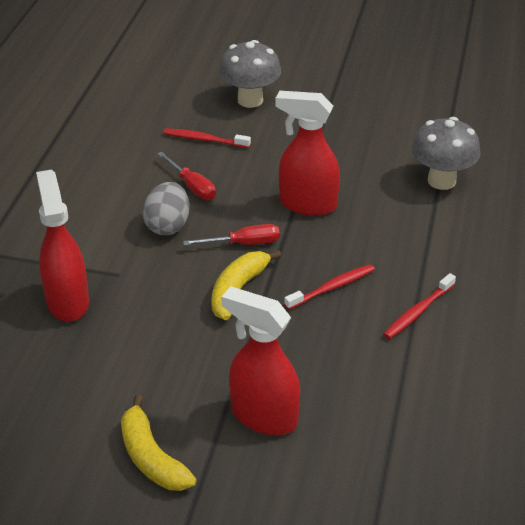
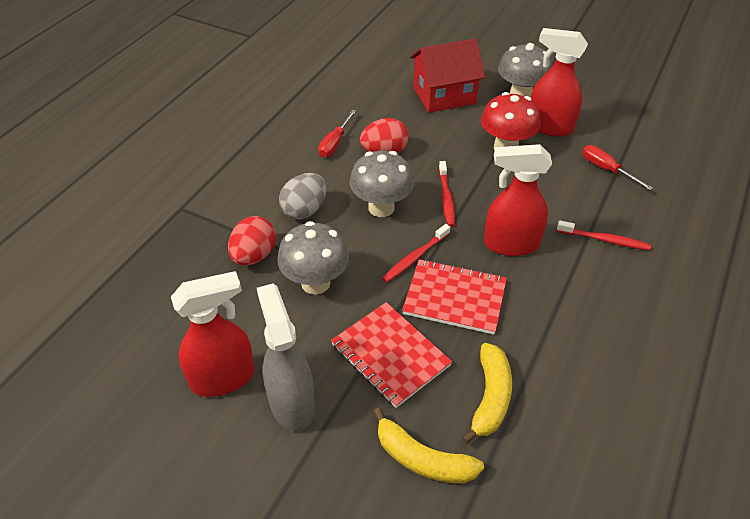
grey mushroom: [219,40,281,108] [412,117,481,190] = 2 -> [278,221,349,295] [350,151,414,217] [498,43,553,98] = 3
grey spray bottle: none = 0 -> [257,283,315,431] = 1
red egg: none = 0 -> [228,216,276,265] [360,118,409,154] = 2
red house: none = 0 -> [410,38,485,113] = 1
red mushroom: none = 0 -> [481,92,540,150] = 1
red notebook: none = 0 -> [331,302,452,408] [402,259,507,335] = 2

